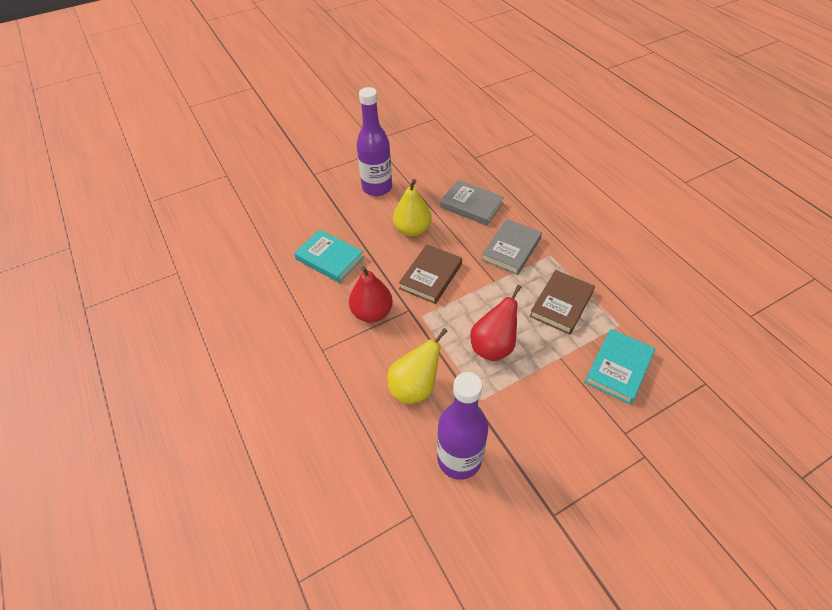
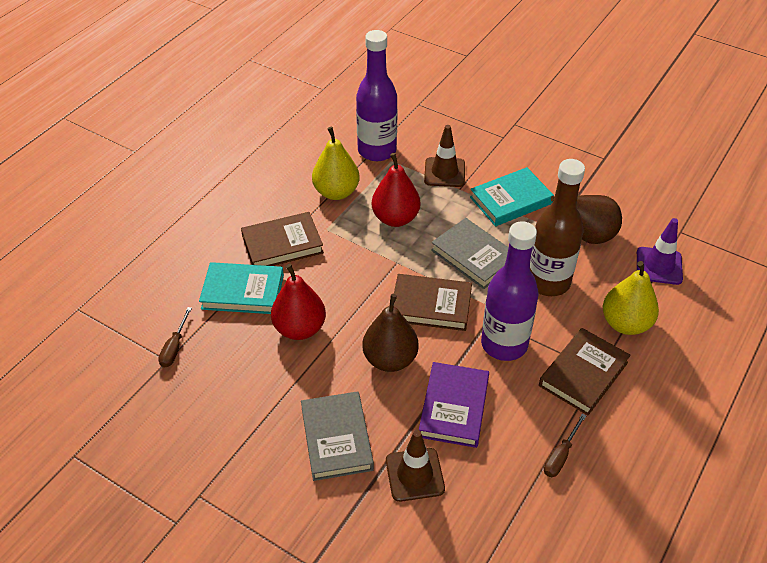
brown book: [399,244,462,304] [530,270,595,335] = 2 -> [241,212,324,266] [394,274,472,331] [539,328,631,415] = 3
brown bottle: none = 0 -> [530,159,585,296] = 1
brown pear: none = 0 -> [362,294,419,372] [551,195,622,244] = 2
brown screwdriver: none = 0 -> [158,307,192,368] [544,414,586,477] = 2
brown traffic cone: none = 0 -> [386,430,445,502] [424,125,465,187] = 2
purple book: none = 0 -> [419,362,489,448] = 1
purple traffic cone: none = 0 -> [637,218,683,285] = 1

